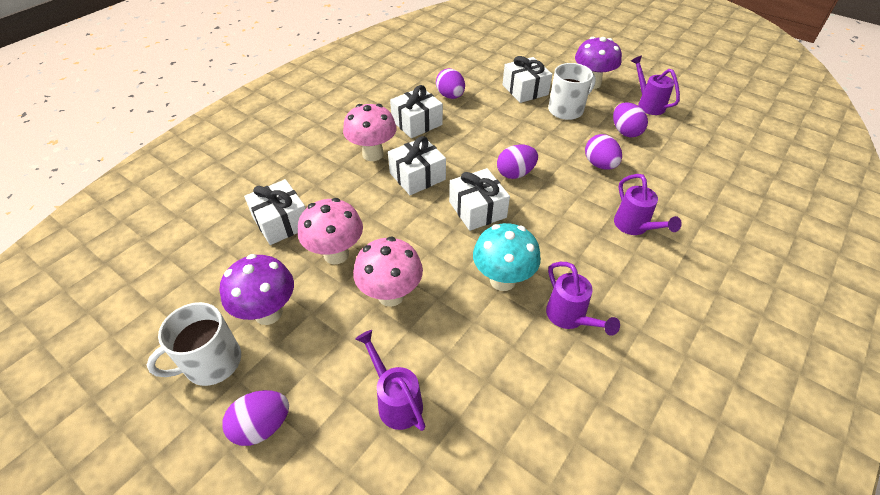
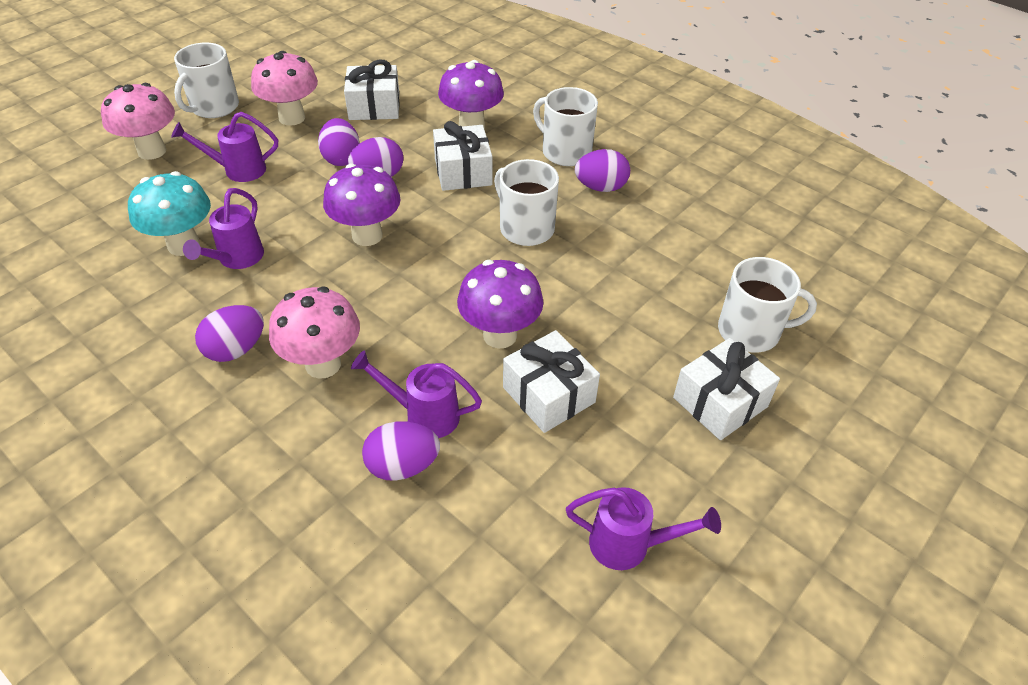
purple mushroom: [220,254,294,325] [575,37,622,89] = 2 -> [323,163,400,246] [438,60,504,129] [457,260,543,349] = 3
white gift: [244,179,306,245] [388,136,446,195] [390,85,443,138] [449,168,510,231] [502,56,552,103] = 5 -> [344,60,400,120] [433,121,492,191] [503,330,600,433] [673,338,780,440] = 4
white mug: [147,302,241,386] [548,63,596,120] = 2 -> [174,43,239,118] [494,159,559,246] [533,87,598,166] [718,257,817,352] = 4

